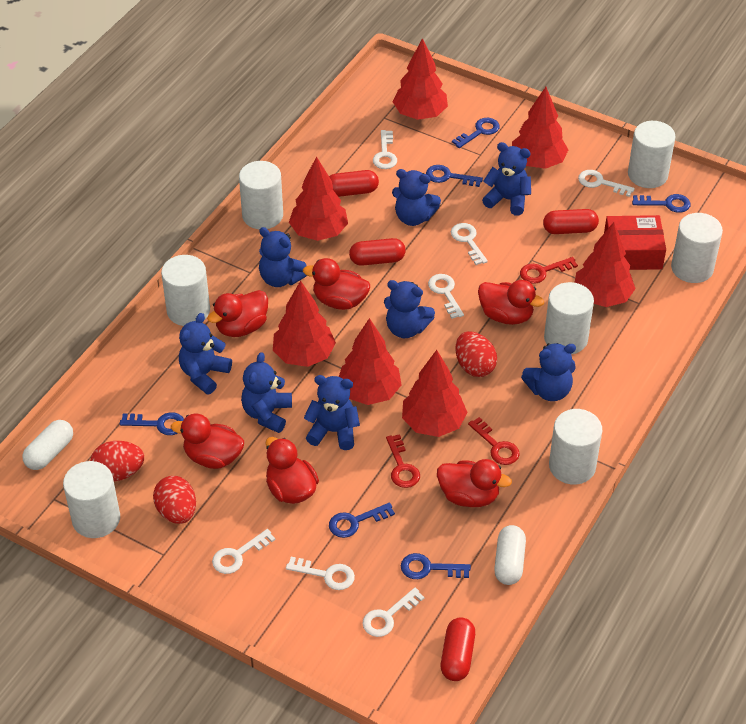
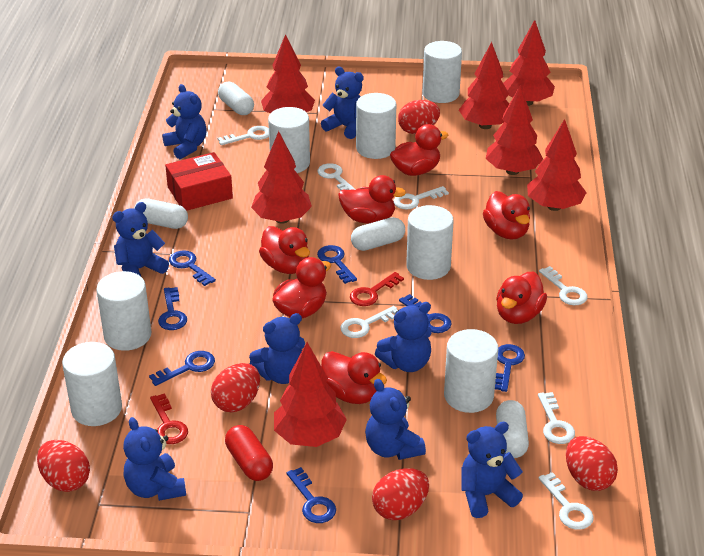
blue key: [120,412,184,435] [329,503,395,538] [401,553,471,579] [426,165,483,187] [452,118,500,148] [632,194,691,213] = 6 -> [149,351,215,386] [158,287,187,330] [169,250,216,286] [287,467,336,523] [317,245,357,284] [399,294,452,333] [495,344,525,392] = 7
red capsule: [329,170,379,197] [349,238,405,266] [441,617,475,681] [543,209,599,234] = 4 -> [225,425,273,481] = 1
red duck: [171,413,244,469] [207,290,268,337] [265,437,319,504] [303,258,370,310] [437,459,512,507] [478,280,544,325] = 6 -> [259,226,310,274] [272,257,331,318] [321,351,387,404] [338,175,406,224] [390,124,448,176] [483,191,530,239] [496,272,547,324] = 7
red egg: [90,441,144,482] [153,476,196,524] [455,331,497,377] = 3 -> [37,440,90,492] [211,363,260,413] [372,468,429,520] [398,100,440,134] [566,436,618,491] = 5
red key: [386,434,420,488] [468,417,520,465] [520,257,578,284] = 3 -> [150,393,188,444] [350,272,404,306] = 2
white capsule: [22,420,73,470] [494,525,526,585] = 2 -> [134,198,188,229] [218,82,254,115] [351,217,405,251] [496,400,529,458] = 4

